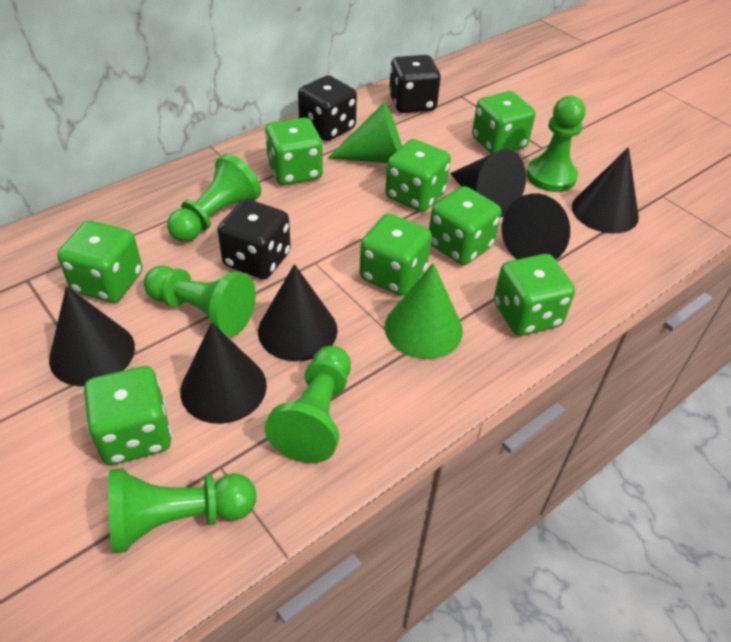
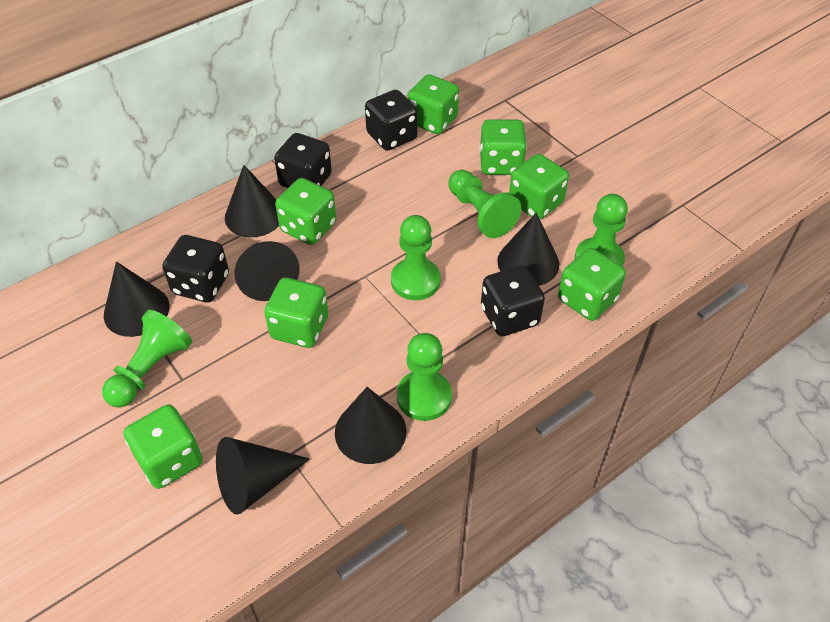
black dice: [217,199,291,279] [298,75,357,141] [389,55,441,113] = 3 -> [162,235,229,303] [274,133,332,188] [365,90,418,151] [481,265,545,336] = 4
green cone: [328,103,402,163] [385,263,463,359] = 2 -> none = 0
green dice: [57,221,143,303] [84,366,172,465] [265,117,323,185] [359,214,432,296] [385,139,451,212] [429,186,501,265] [472,91,535,154] [494,254,575,336] = 8 -> [124,404,203,489] [264,277,328,348] [275,178,336,245] [408,74,459,134] [479,119,527,175] [509,154,569,219] [558,248,626,321] = 7

